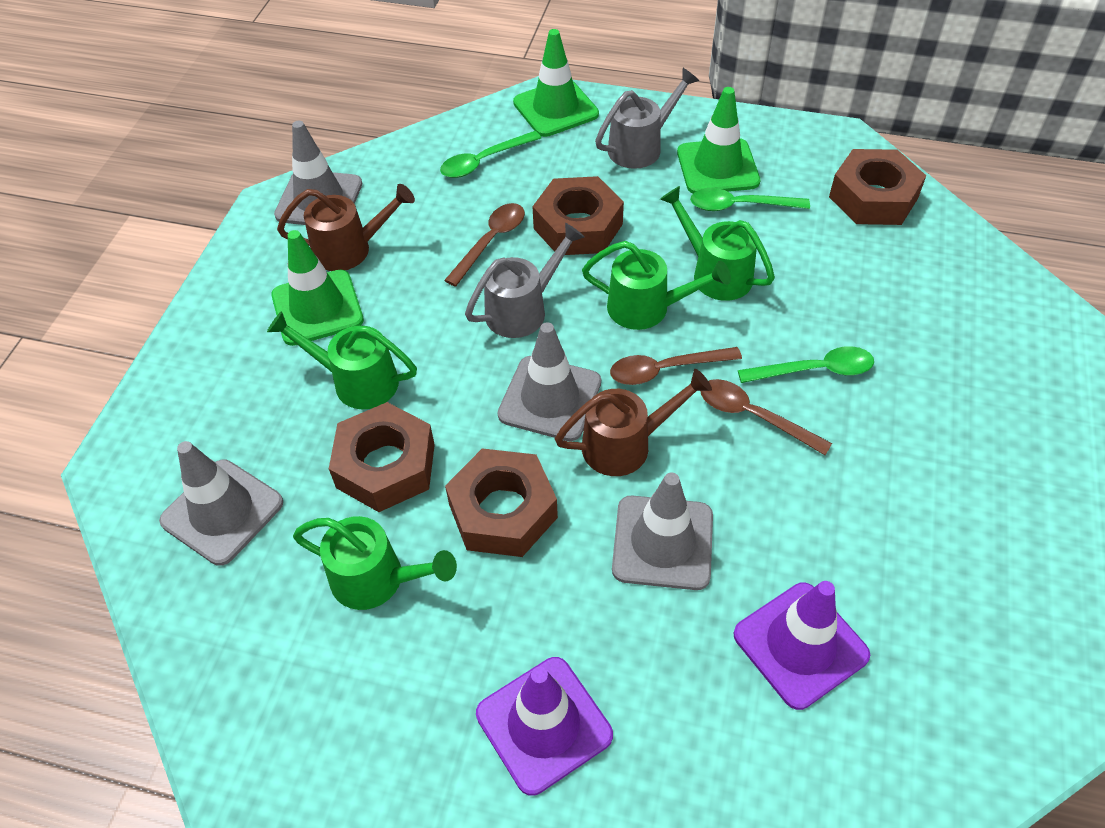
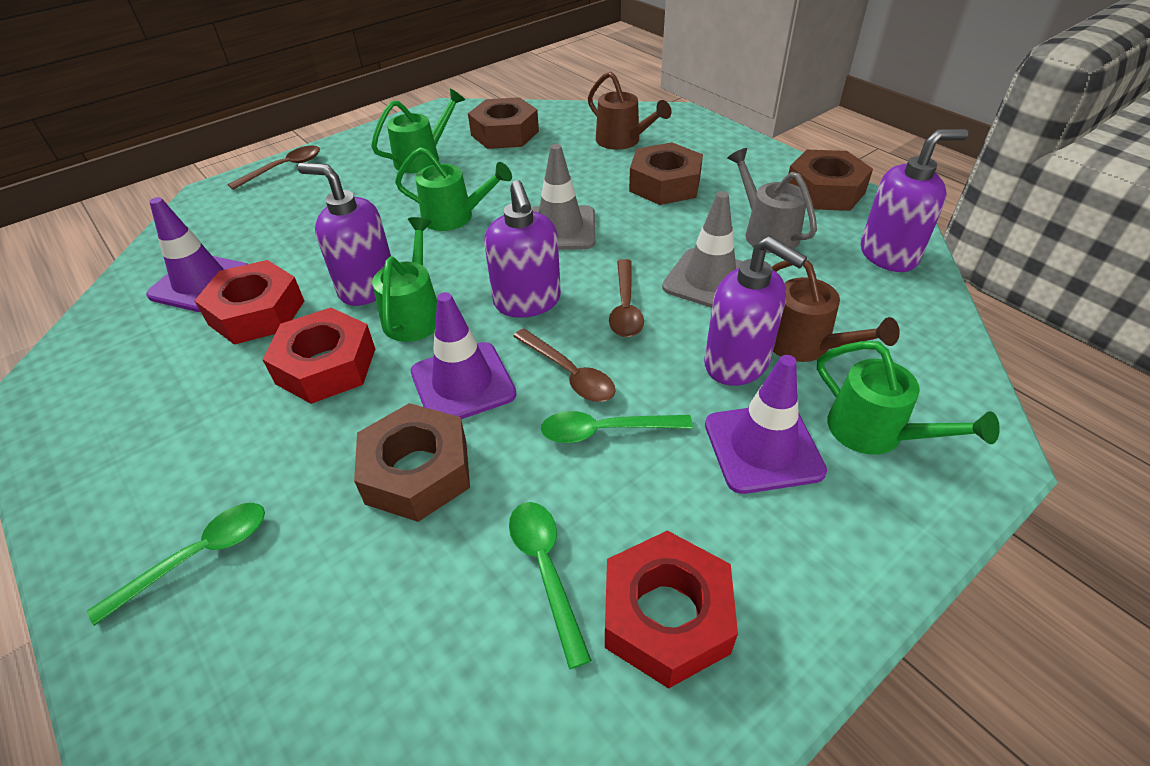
green traffic cone: [271,230,364,346] [513,29,599,137] [677,87,760,193] = 3 -> none = 0
grey traffic cone: [159,441,283,566] [274,121,362,225] [498,322,601,441] [612,473,713,590] = 4 -> [532,144,595,250] [662,191,743,308] = 2
grey watering can: [465,223,585,338] [595,68,699,169] = 2 -> [728,148,817,253] = 1
purple soap dispenser: none = 0 -> [298,163,391,306] [484,180,561,318] [704,236,807,386] [861,129,968,272] = 4
purple traffic cone: [476,657,613,796] [734,581,870,710] = 2 -> [146,197,247,312] [411,292,517,419] [705,355,827,494] = 3
red nut: none = 0 -> [195,260,304,345] [262,308,375,404] [605,530,738,689] = 3

